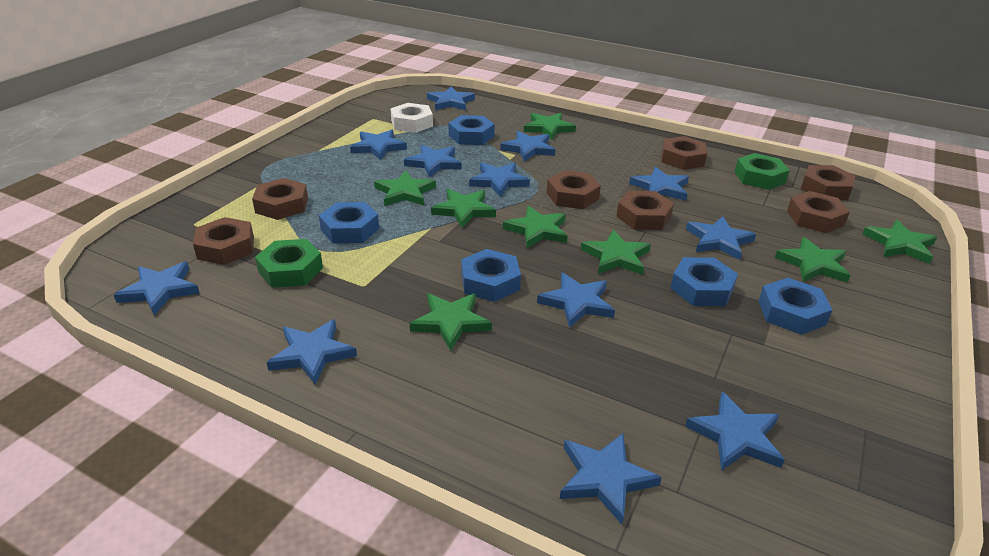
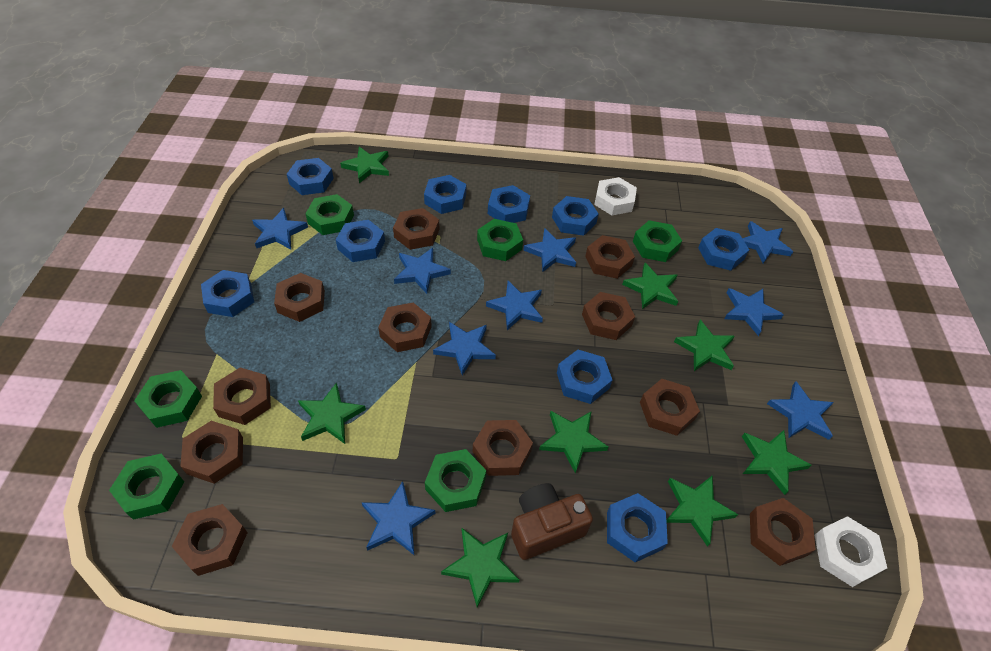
blue nut: [319,202,379,244] [449,115,495,145] [461,249,521,302] [670,257,738,306] [759,278,832,335] = 5 -> [201,270,254,317] [287,158,334,195] [336,220,385,262] [424,175,466,214] [488,185,530,223] [552,196,599,236] [557,350,612,404] [607,493,668,562] [698,228,749,271] = 9
blue star: [114,262,200,315] [266,319,357,385] [350,129,407,160] [404,145,462,178] [427,87,475,110] [469,163,530,197] [500,131,555,162] [537,273,615,328] [560,433,662,524] [629,166,689,201] [685,392,785,471] [686,216,756,260] = 12 -> [252,208,308,250] [361,481,435,555] [394,248,451,294] [433,322,496,375] [486,281,543,330] [523,228,576,272] [724,288,784,336] [742,221,793,263] [767,382,834,440] = 9
brown camera: none = 0 -> [511,483,593,560] = 1
brown nut: [193,217,254,265] [252,178,308,220] [547,170,601,209] [616,191,674,230] [661,136,707,170] [787,191,850,233] [801,165,855,200] = 7 -> [172,504,248,576] [180,421,243,484] [213,368,271,425] [274,273,325,322] [378,302,432,352] [393,208,440,250] [473,420,533,476] [582,292,635,340] [585,235,635,279] [640,379,700,436] [750,498,816,566] = 11
green nut: [255,239,323,288] [735,153,790,190] = 2 -> [109,454,184,520] [134,370,202,428] [305,194,354,235] [425,449,486,512] [477,219,523,261] [633,220,682,262] = 6
white nut: [390,103,433,133] = 1 -> [594,177,637,215] [814,516,887,587] = 2

